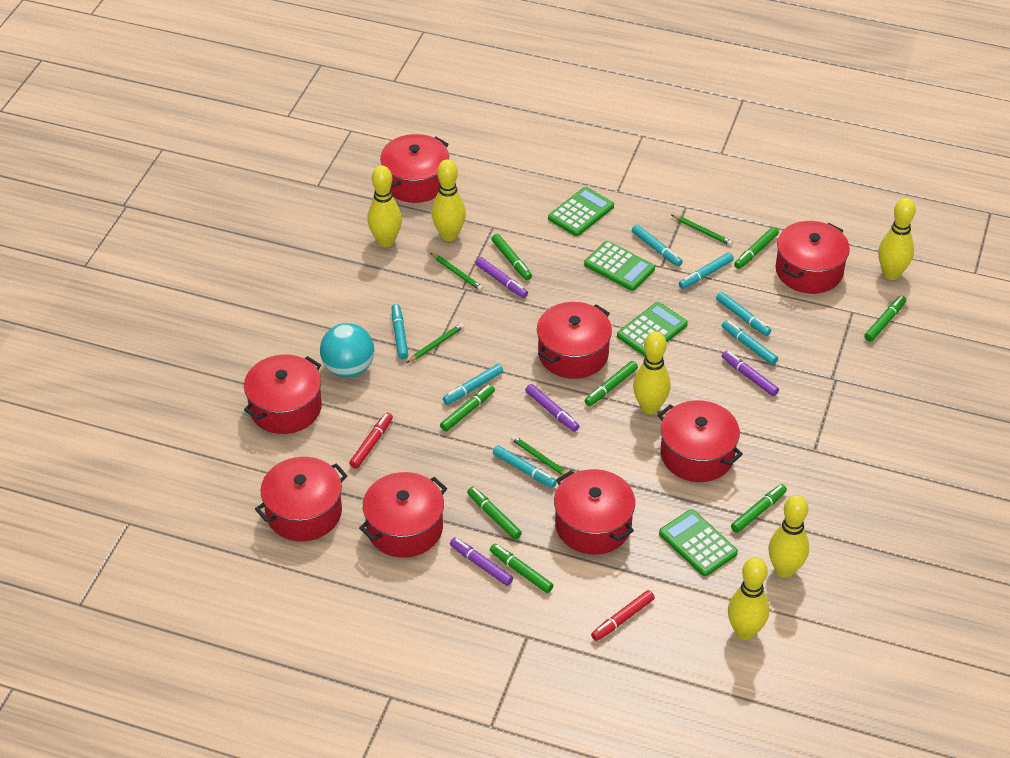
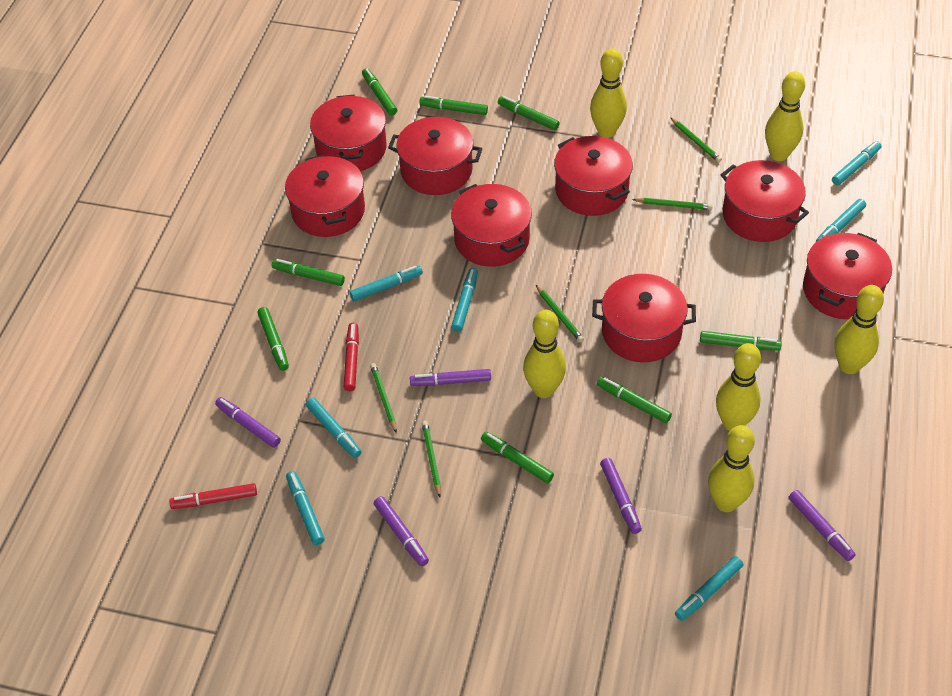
green calculator: [548,187,614,236] [584,241,655,291] [617,302,688,356] [659,509,738,576] = 4 -> none = 0
green pencil: [407,323,464,363] [431,253,483,291] [511,435,567,475] [672,215,733,246] = 4 -> [370,363,397,433] [422,421,441,497] [536,285,584,342] [632,198,713,210] [670,117,722,163] = 5
purple marker: [450,537,513,586] [475,257,528,298] [525,384,580,432] [722,351,779,396] = 4 -> [215,397,281,448] [373,496,429,566] [410,369,491,386] [600,458,642,534] [789,490,856,561] = 5
turquoise ball: [320,323,374,378] = 1 -> none = 0

